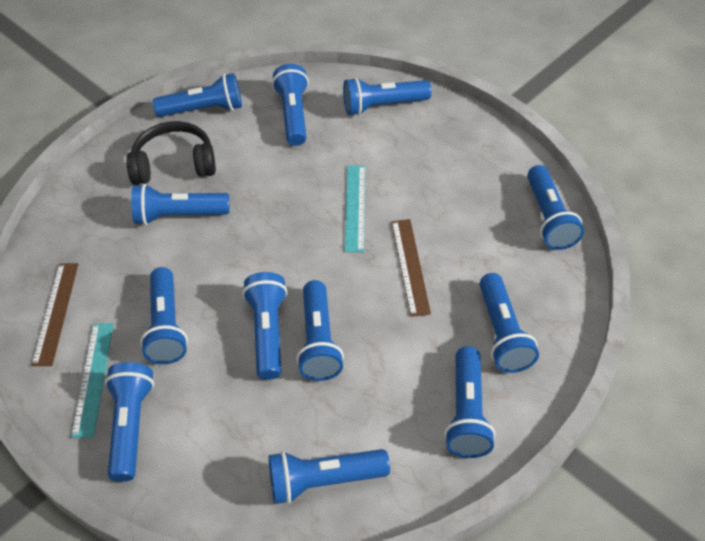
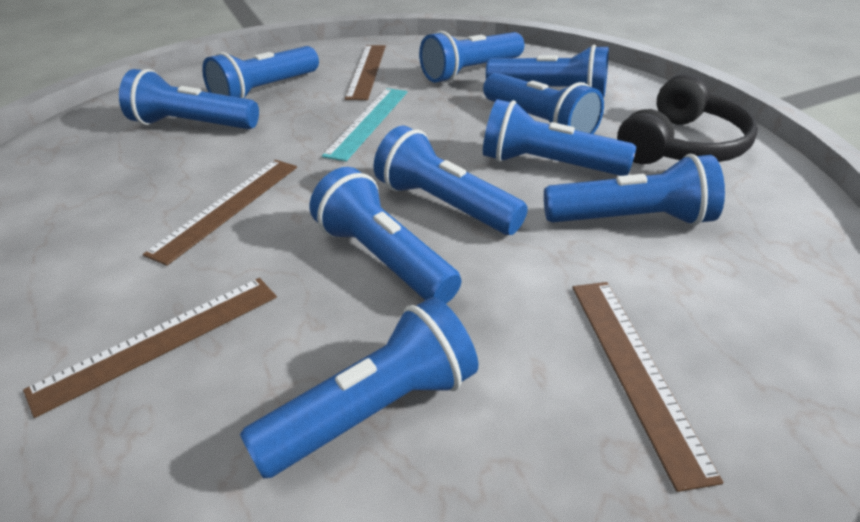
blue flashlight: [105,362,154,482] [131,184,229,225] [140,267,188,364] [153,73,242,117] [242,272,287,380] [269,449,390,504] [272,64,309,146] [297,280,344,381] [343,77,432,115] [444,346,495,458] [479,273,539,373] [527,165,584,250] = 12 -> [119,69,259,129] [202,46,319,98] [240,297,478,479] [310,167,461,304] [373,125,528,235] [419,31,524,82] [483,73,604,134] [483,99,636,176] [486,45,609,98] [544,154,725,226] = 10
brown ruler: [31,263,78,366] [392,219,431,317] = 2 -> [23,278,277,418] [143,160,297,266] [345,45,386,100] [572,282,724,492] = 4
turquoise ruler: [71,323,114,438] [344,165,365,252] = 2 -> [322,88,408,162] = 1

